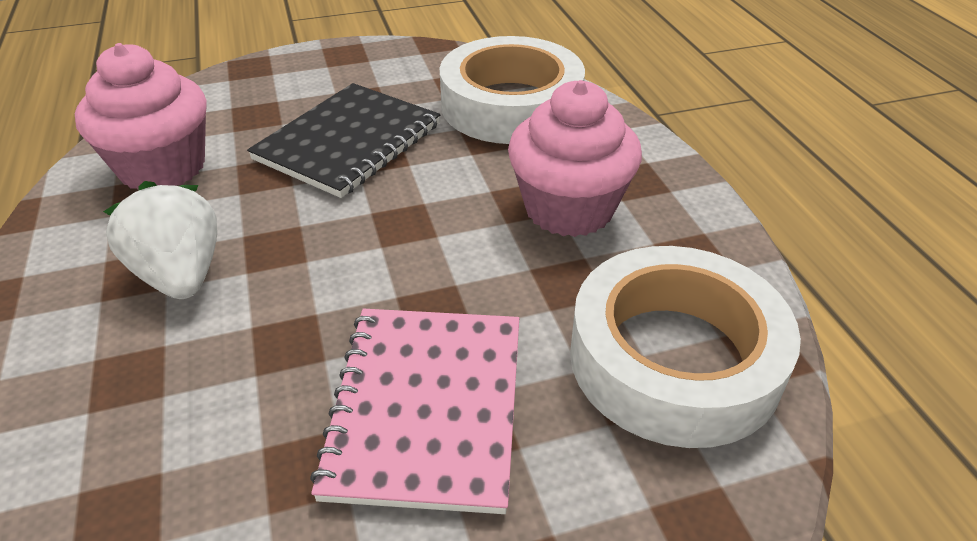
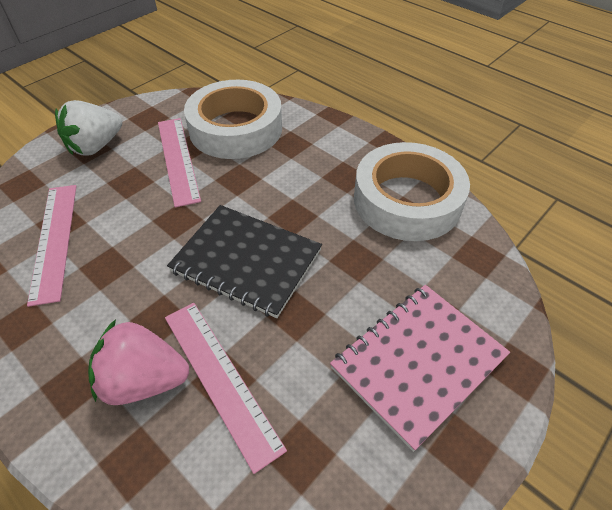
pink cupcake: [75,43,207,191] [508,80,642,237] = 2 -> none = 0
pink ruler: none = 0 -> [27,185,77,307] [158,118,201,208] [165,303,287,474] = 3
pink strawberry: none = 0 -> [88,319,189,405] = 1

